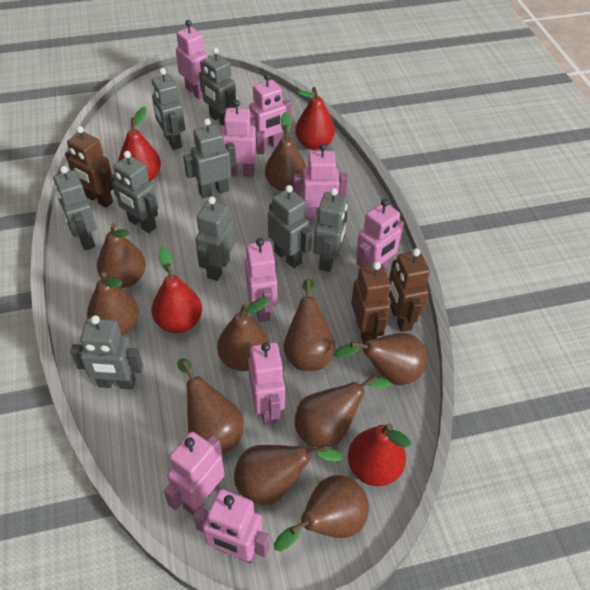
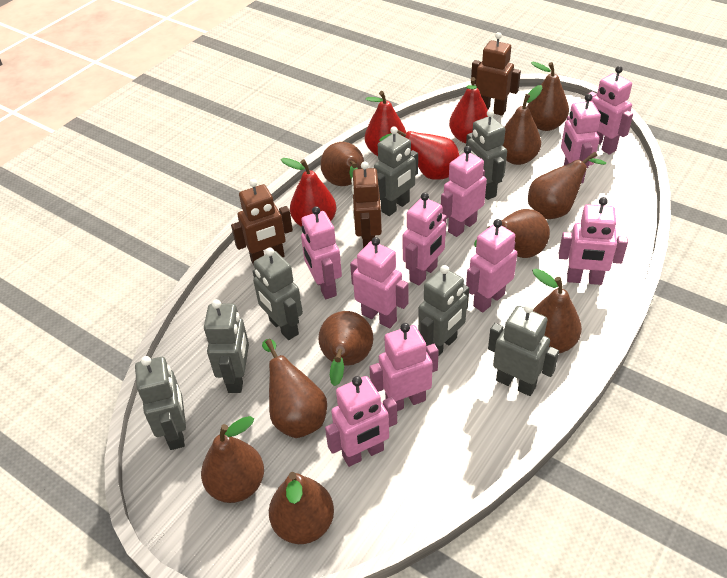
grey robot: [53,166,97,250] [70,315,143,390] [110,151,159,233] [152,68,185,150] [183,118,236,198] [196,197,235,281] [199,47,236,126] [268,185,312,268] [314,188,347,272] = 9 -> [135,356,186,450] [204,299,249,393] [253,247,303,340] [374,127,418,216] [418,265,469,356] [466,109,507,200] [488,304,559,396] = 7
pink robot: [164,431,225,515] [176,20,208,100] [193,489,269,564] [220,100,265,177] [245,238,277,322] [248,342,285,425] [249,73,292,151] [293,143,348,220] [356,199,404,268] = 9 -> [301,206,342,299] [325,376,397,467] [350,237,408,328] [369,323,439,411] [402,193,447,285] [441,146,487,237] [466,219,518,312] [559,197,628,285] [561,94,601,183] [586,66,633,155] = 10

